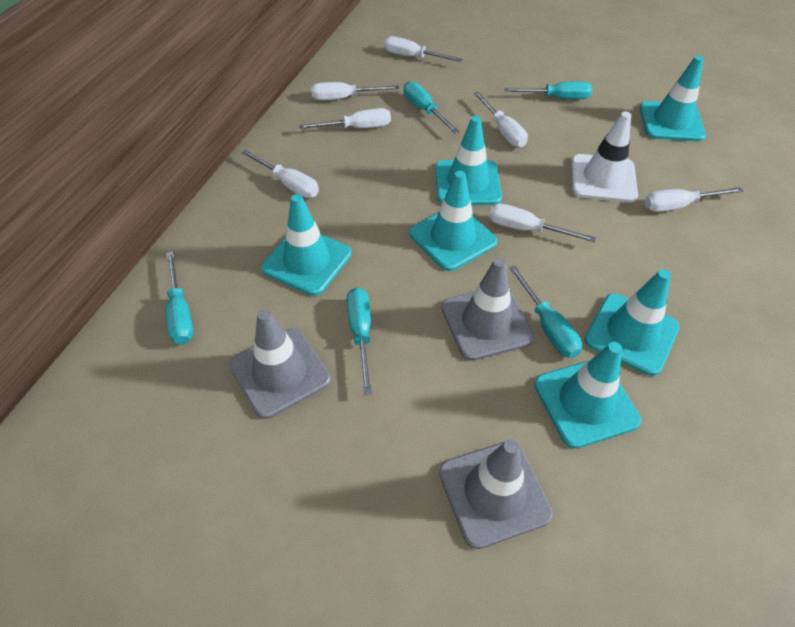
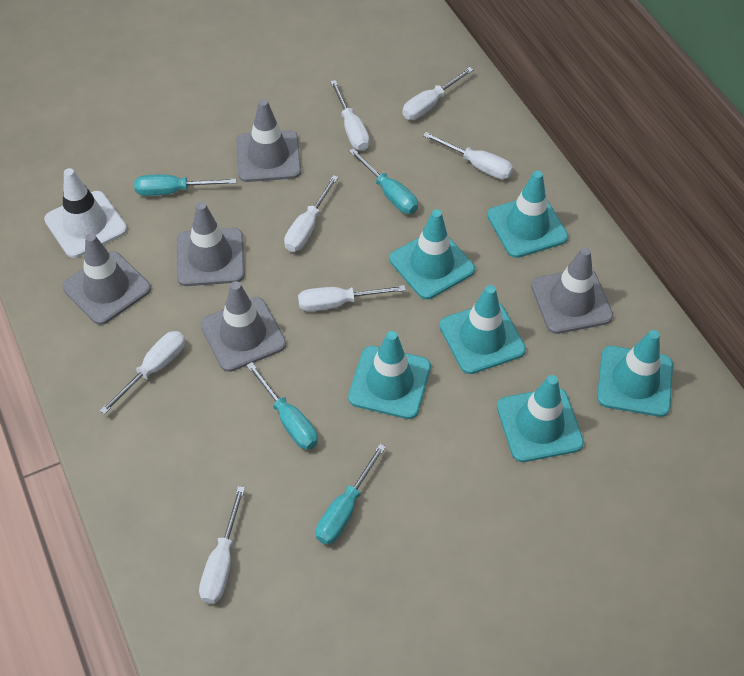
grey traffic cone: [229,310,331,419] [439,439,553,549] [441,258,535,361] = 3 -> [62,233,151,325] [177,202,245,286] [200,281,286,372] [236,99,301,182] [531,247,613,334] = 5
turquoise screwdriver: [166,252,194,344] [347,287,372,395] [403,81,460,134] [504,81,592,99] [509,265,582,358] = 5 -> [134,175,236,196] [246,362,318,450] [316,444,386,545] [349,148,418,214] = 4

